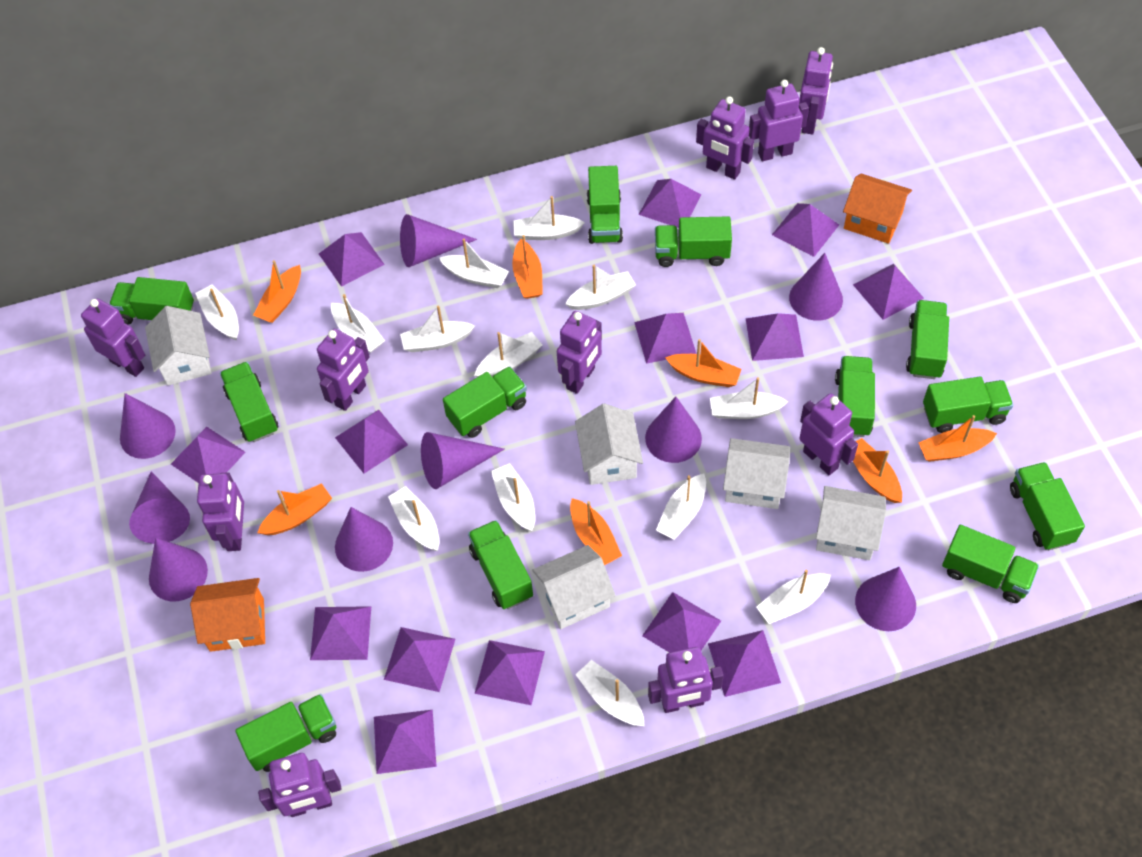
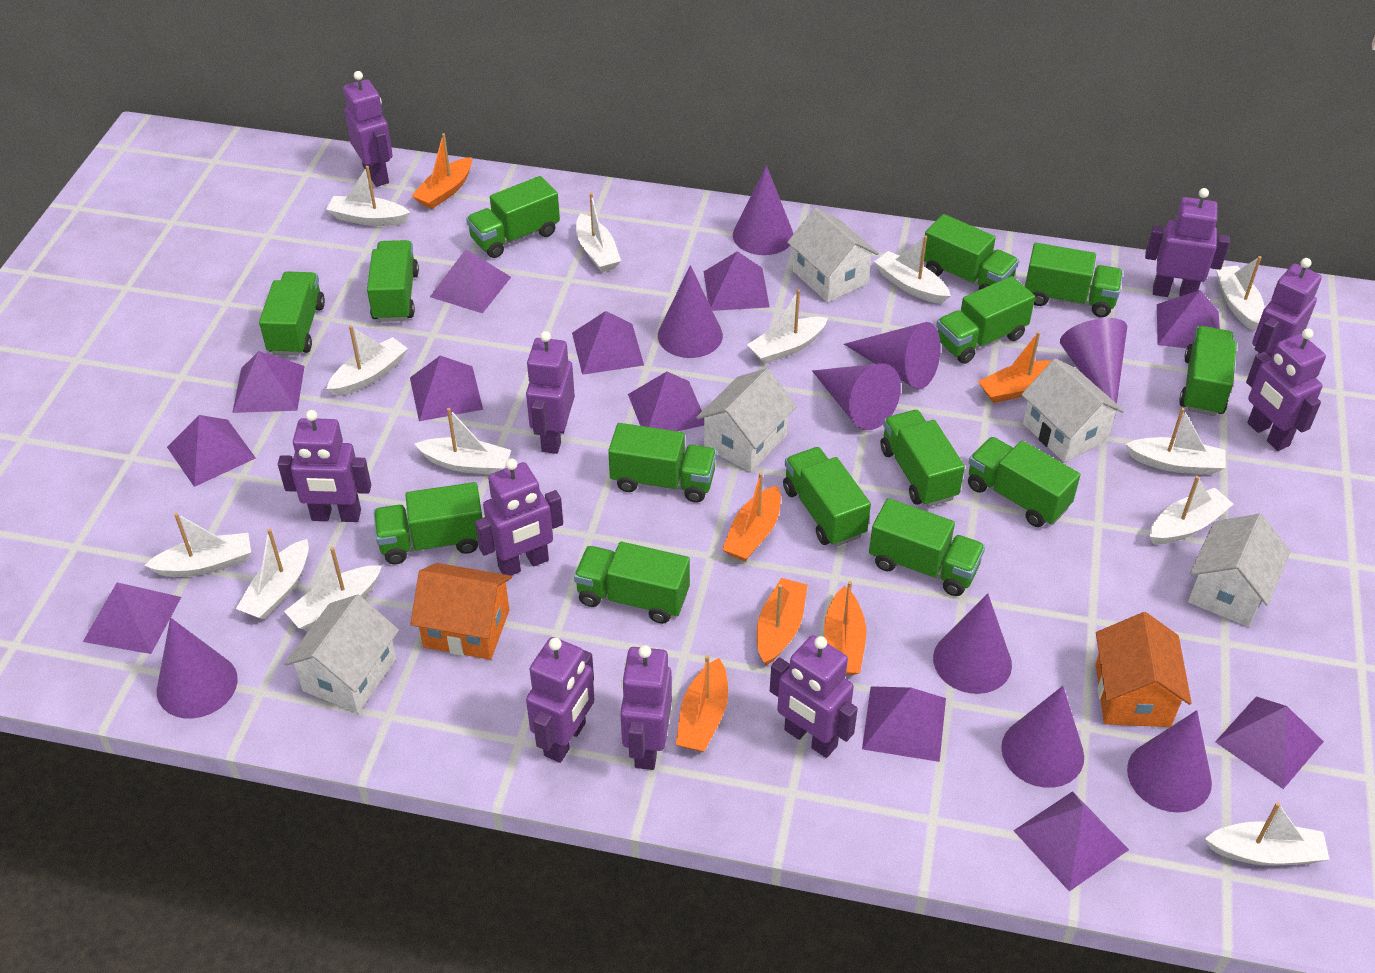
green truck: [109,277,194,325] [220,362,278,442] [235,694,336,772] [443,366,527,438] [468,520,533,609] [587,166,623,244] [655,216,732,267] [835,356,875,437] [906,300,949,379] [923,377,1013,433] [942,525,1039,603] [1010,462,1085,550] = 12 -> [259,271,325,356] [367,240,419,322] [374,482,482,564] [466,176,560,258] [574,542,690,624] [608,423,717,503] [783,447,871,547] [869,498,985,596] [880,410,965,507] [924,214,1019,290] [936,276,1035,364] [968,437,1080,527] [1025,243,1123,317] [1179,326,1237,416] = 14
orange boat: [253,260,301,323] [257,483,332,535] [512,235,543,299] [570,498,622,565] [665,339,741,387] [853,438,902,503] [918,415,997,462] = 7 -> [412,133,472,209] [676,655,728,752] [722,472,781,561] [757,578,808,666] [824,581,866,675] [978,331,1051,403] = 6
purple pyramid: [171,427,246,483] [310,606,371,660] [319,232,385,287] [335,410,408,473] [374,710,437,774] [384,627,455,692] [474,640,545,705] [634,313,697,364] [639,179,702,228] [642,592,721,652] [708,630,781,697] [746,313,804,361] [772,203,839,257] [853,264,924,320] = 14 -> [83,582,181,654] [167,415,256,487] [232,351,305,413] [410,356,483,421] [430,249,511,313] [572,311,644,375] [628,372,704,431] [704,251,770,311] [862,686,946,762] [1014,791,1129,891] [1157,290,1220,348] [1215,696,1324,789] = 12

